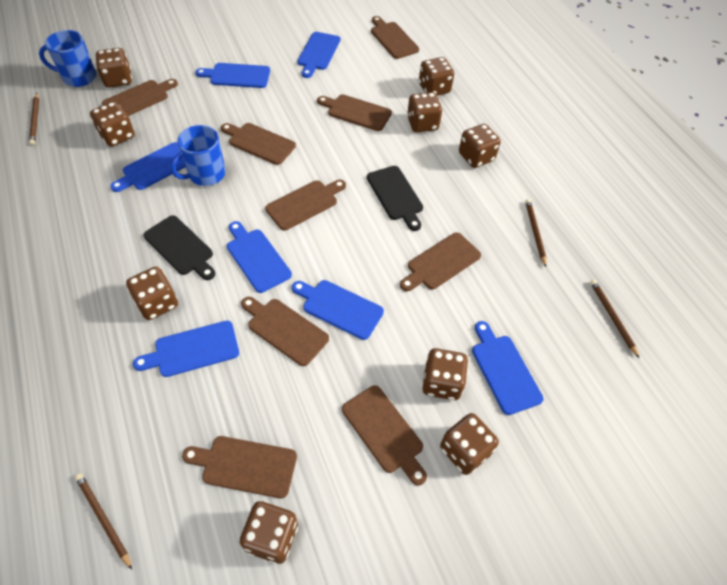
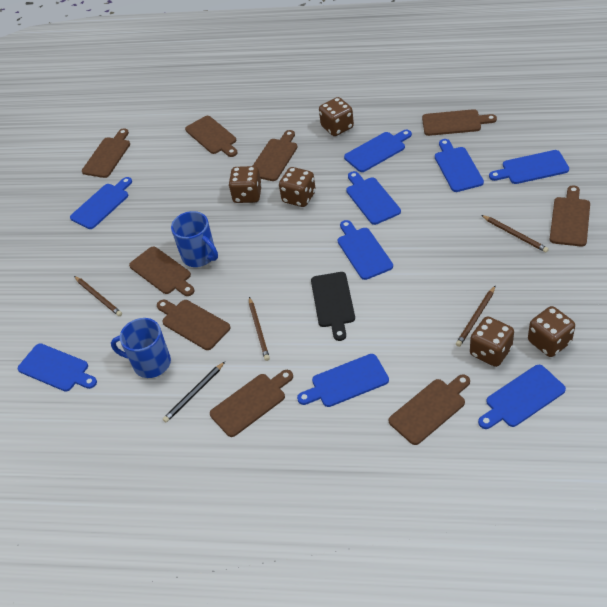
black cutting board: [144,215,215,280] [367,166,423,231] = 2 -> [311,272,355,341] = 1
black pencil: none = 0 -> [163,362,225,422] = 1
blue cutting board: [110,142,186,192] [133,321,239,377] [196,63,270,88] [227,221,292,293] [292,280,384,340] [297,32,340,78] [472,321,544,415] = 7 -> [18,343,97,392] [70,177,132,229] [297,354,389,407] [338,220,393,280] [344,130,412,172] [346,171,401,225] [435,139,484,192] [478,365,566,429] [489,150,569,184] = 9
brown dice: [90,101,135,147] [96,48,132,88] [126,267,178,320] [239,501,298,564] [407,92,442,132] [419,57,454,96] [422,348,468,400] [440,413,499,475] [459,124,501,168] = 9 -> [228,166,262,203] [279,167,316,207] [319,97,354,136] [470,316,514,367] [528,306,575,357] = 5

